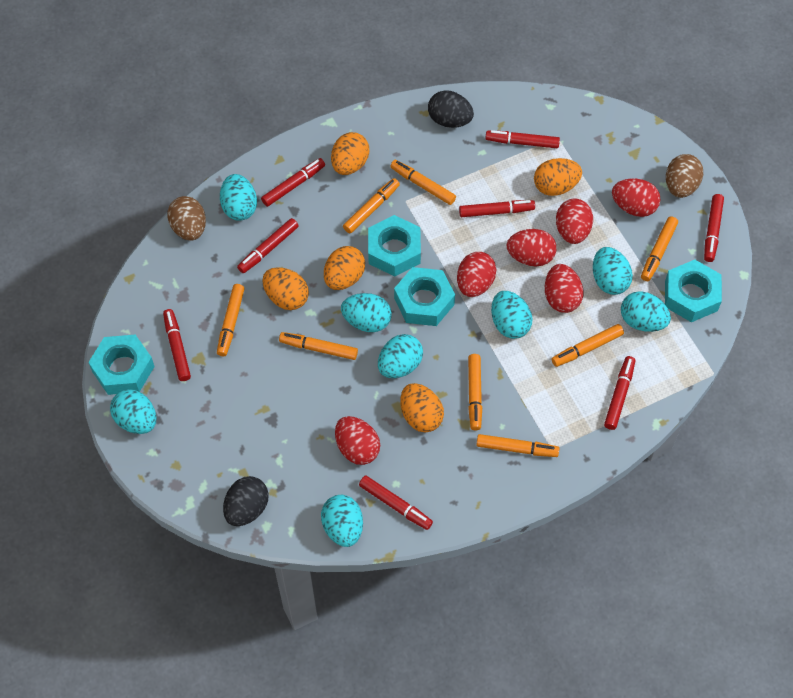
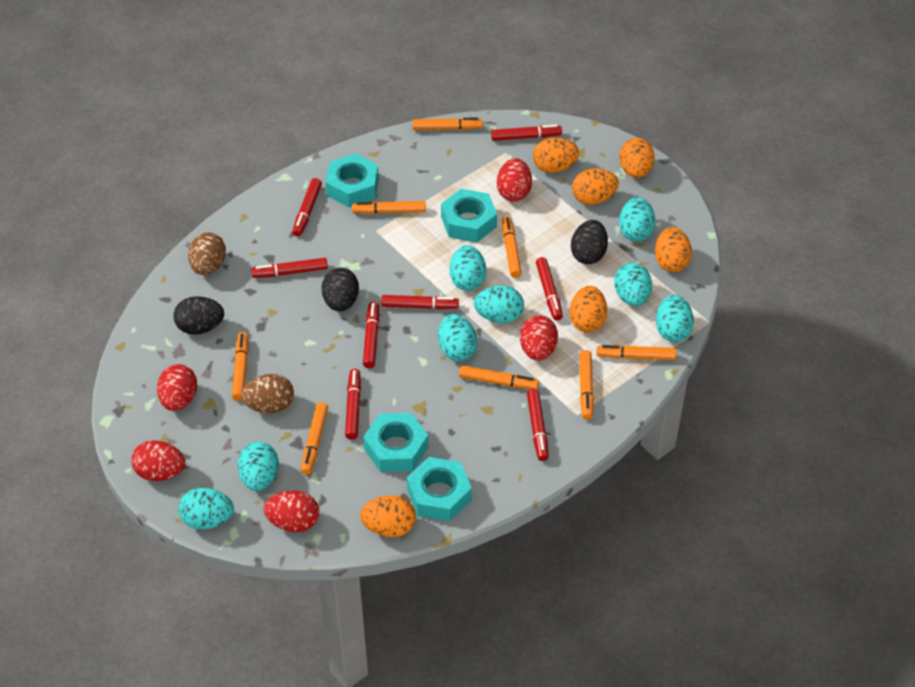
black egg: [223,476,269,526] [428,90,474,128] = 2 -> [173,296,224,335] [321,268,359,311] [571,220,608,264] = 3
orange egg: [263,267,309,310] [324,246,365,290] [331,132,369,175] [400,383,444,432] [534,158,582,196] = 5 -> [360,495,416,537] [533,138,579,173] [570,286,608,333] [572,169,619,205] [619,138,655,178] [655,227,692,272] = 6
red egg: [335,416,380,465] [457,252,496,297] [507,229,557,266] [545,264,583,313] [556,198,593,244] [612,179,661,217] = 6 -> [131,440,185,481] [157,364,197,411] [264,490,319,532] [497,158,532,202] [520,315,558,361] = 5

